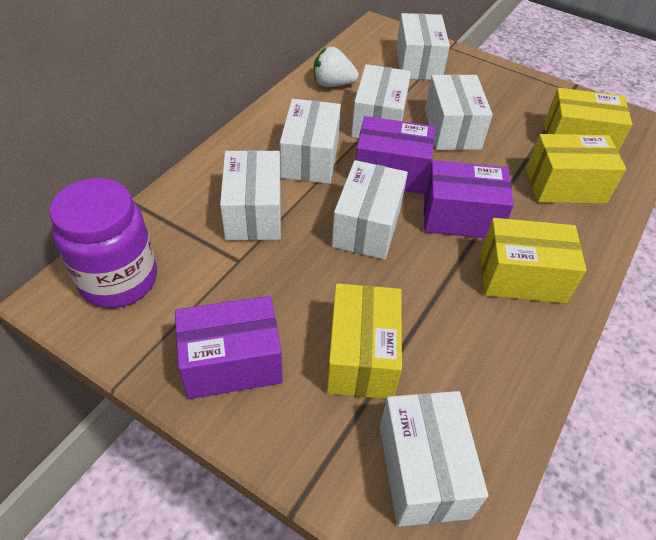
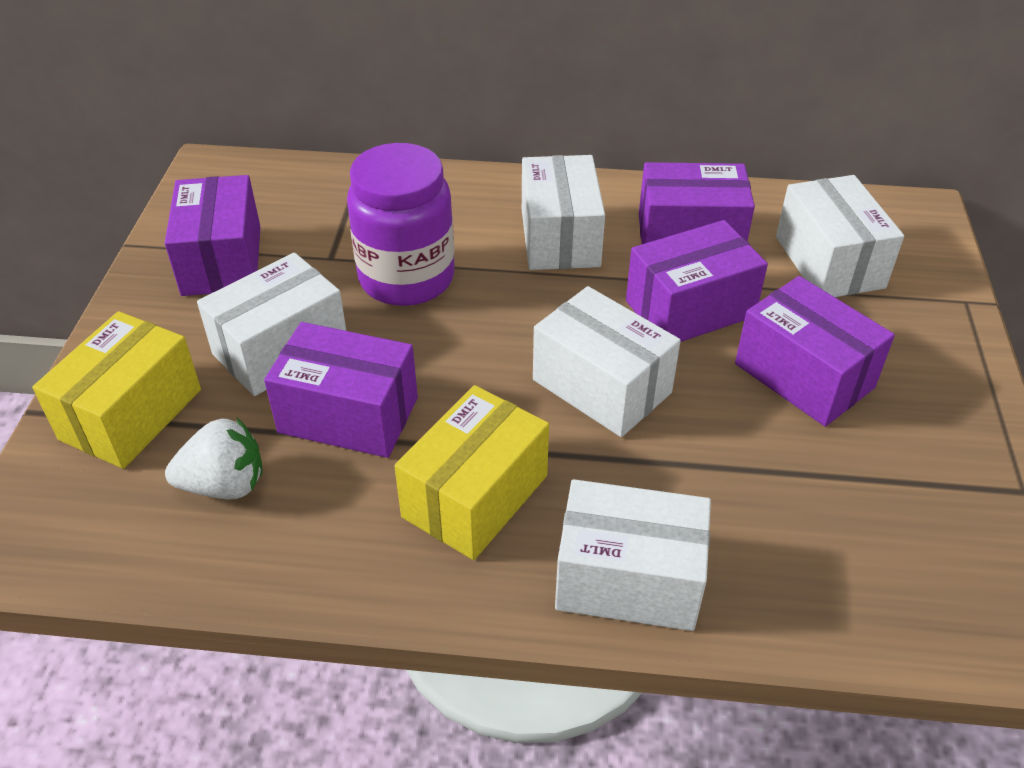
purple box: [175,296,283,399] [356,116,435,194] [424,160,514,238] = 3 -> [165,175,260,296] [264,322,418,458] [626,220,768,342] [639,162,755,244] [735,276,895,427] = 5
white box: [220,150,281,240] [280,99,341,184] [332,160,408,260] [351,64,411,138] [380,391,488,527] [396,13,450,80] [425,74,493,150] = 7 -> [197,252,346,396] [522,155,605,270] [533,286,681,437] [555,479,711,631] [776,175,904,297] = 5
yellow box: [327,283,402,399] [480,218,587,303] [526,134,626,204] [544,88,632,151] = 4 -> [32,311,201,469] [394,385,549,560] = 2

